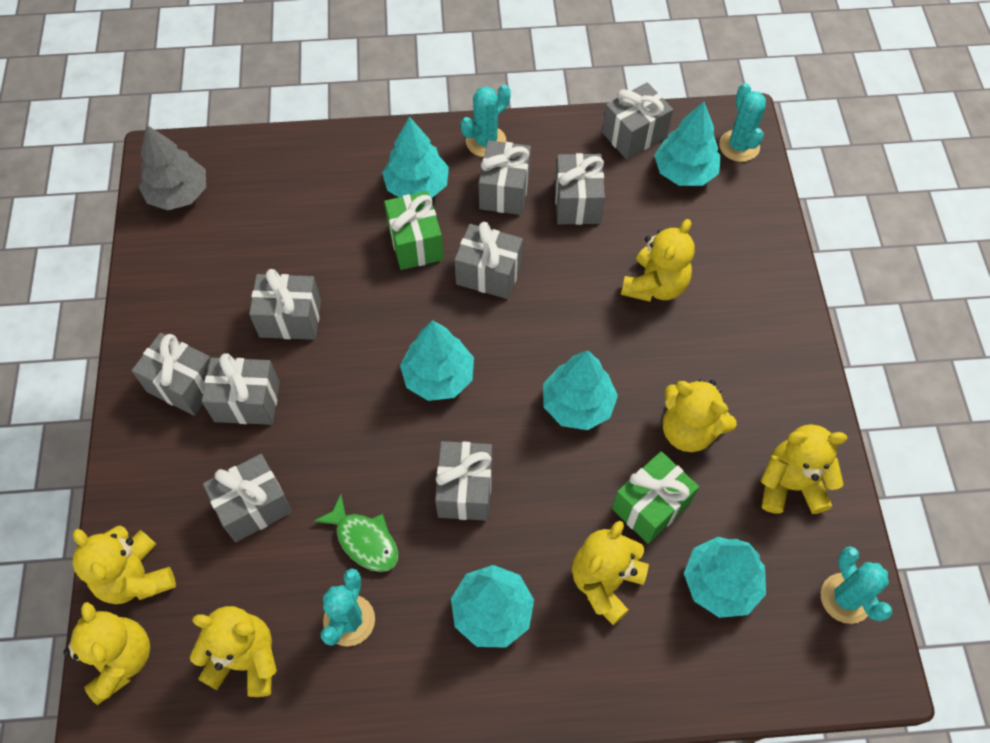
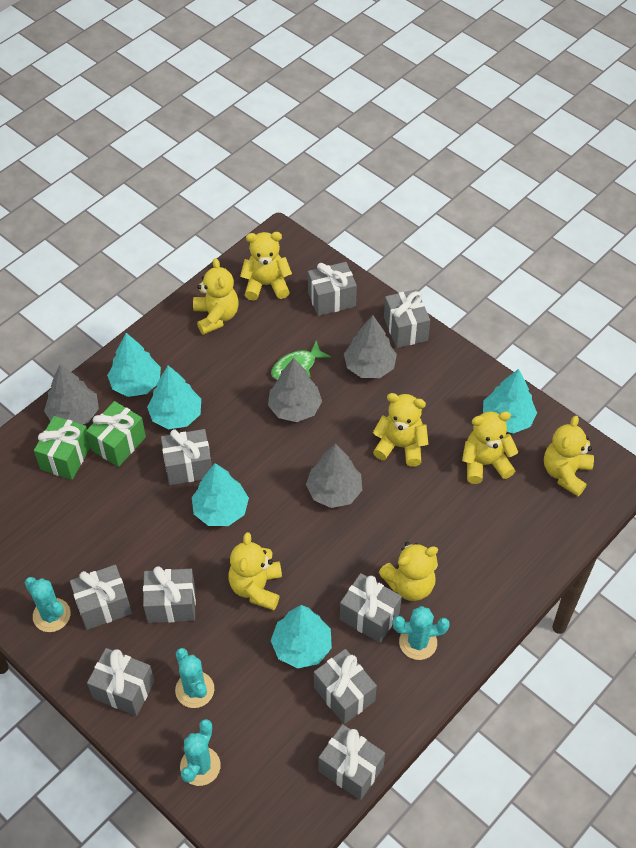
grey tree: [139,125,206,210] = 1 -> [44,365,99,425] [268,358,322,422] [306,444,362,508] [344,315,397,378] = 4
turquoise tree: [382,116,449,198] [400,320,474,401] [451,565,534,647] [543,350,618,430] [654,102,721,186] [684,537,766,618] = 6 -> [107,333,161,397] [147,365,201,429] [192,463,249,526] [271,605,332,669] [483,369,537,433] = 5

